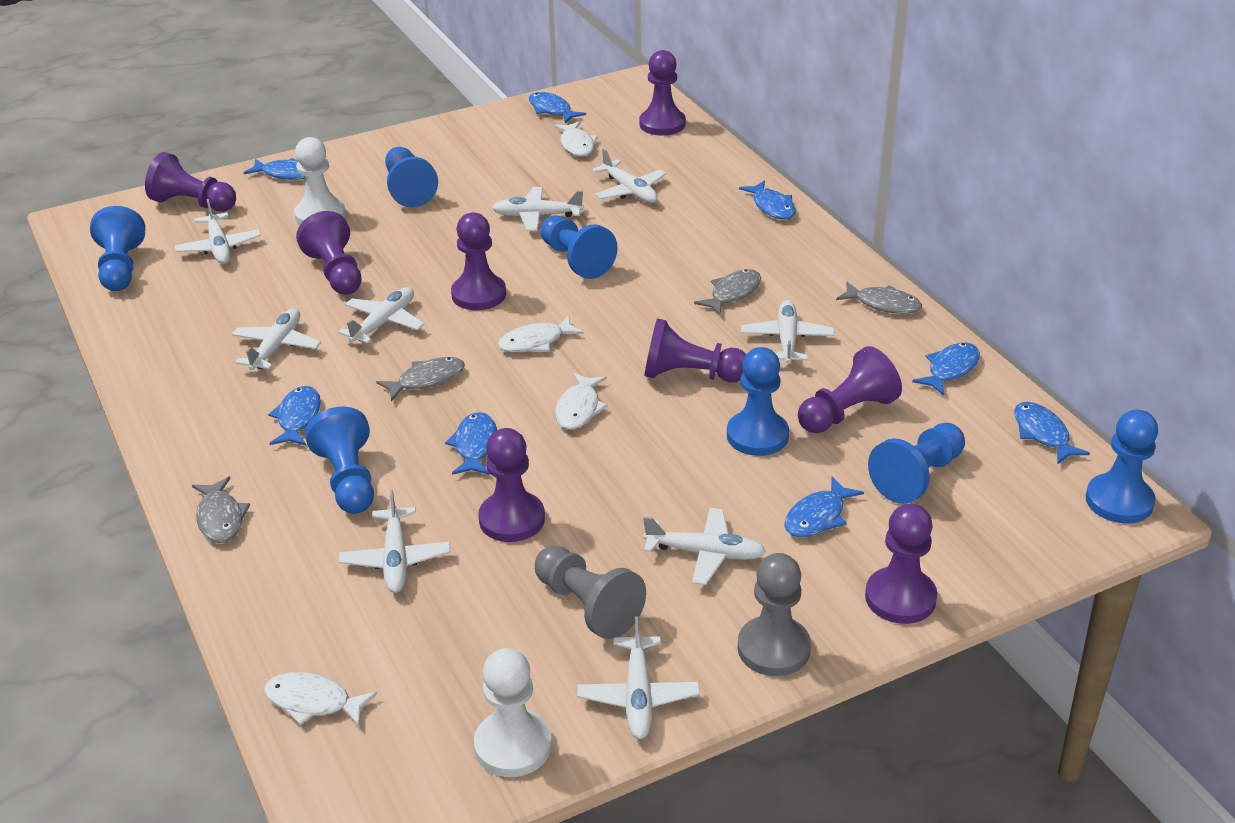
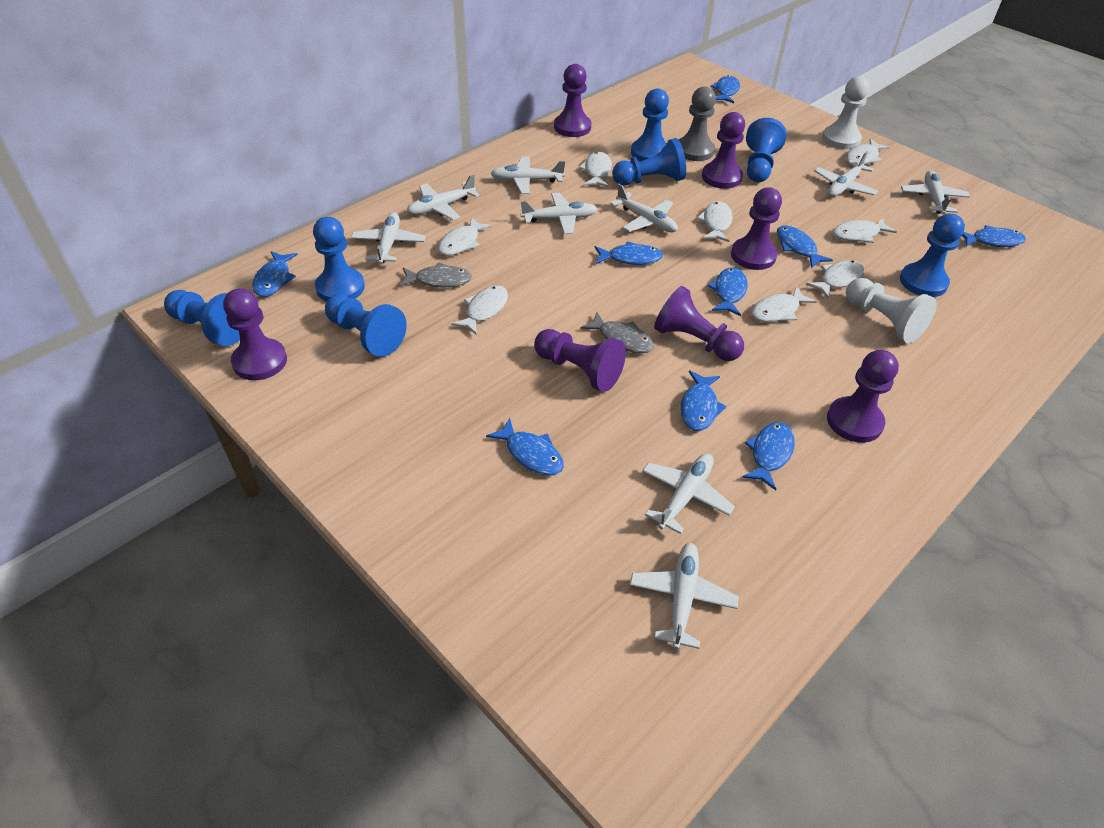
blue fish: [244,158,305,180] [268,386,321,446] [445,412,497,475] [529,92,586,123] [739,180,796,220] [784,476,864,538] [912,343,980,396] [1014,402,1090,464] = 8 -> [252,251,298,297] [486,418,564,476] [594,241,663,265] [680,370,726,431] [707,267,747,316] [710,75,740,103] [742,422,795,490] [777,225,833,268] [962,225,1026,247] = 9
grey fish: [192,476,250,543] [376,357,465,401] [694,269,761,316] [836,282,922,314] = 4 -> [400,263,472,288] [581,312,654,353] = 2
grey pawn: [535,545,646,639] [738,553,811,676] = 2 -> [679,86,716,161] = 1
purple pawn: [145,152,236,212] [296,211,362,295] [451,212,506,310] [478,428,545,542] [639,50,686,136] [644,318,746,382] [798,346,902,433] [865,504,937,624] = 8 -> [223,288,287,380] [534,329,626,392] [554,64,591,137] [654,286,744,361] [702,112,745,189] [731,187,782,270] [827,350,899,443] = 7
white fish: [264,672,378,726] [498,315,584,352] [554,121,598,156] [555,372,608,429] = 4 -> [438,217,492,256] [451,285,508,335] [579,152,612,187] [697,201,733,242] [752,286,817,322] [806,260,864,298] [833,217,897,243] [846,138,890,165] = 8

